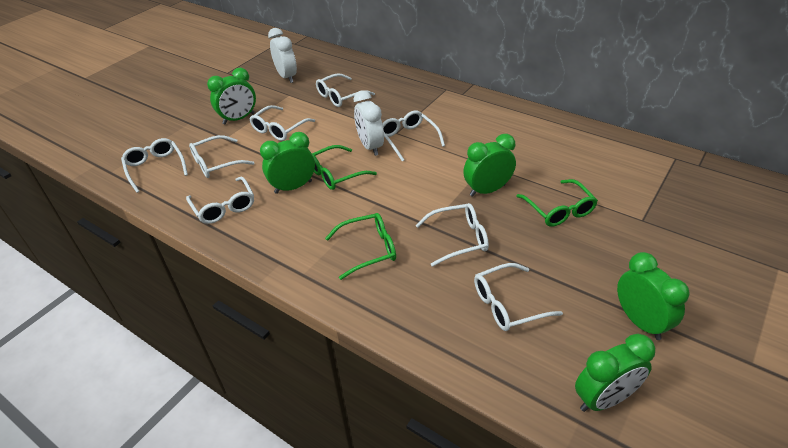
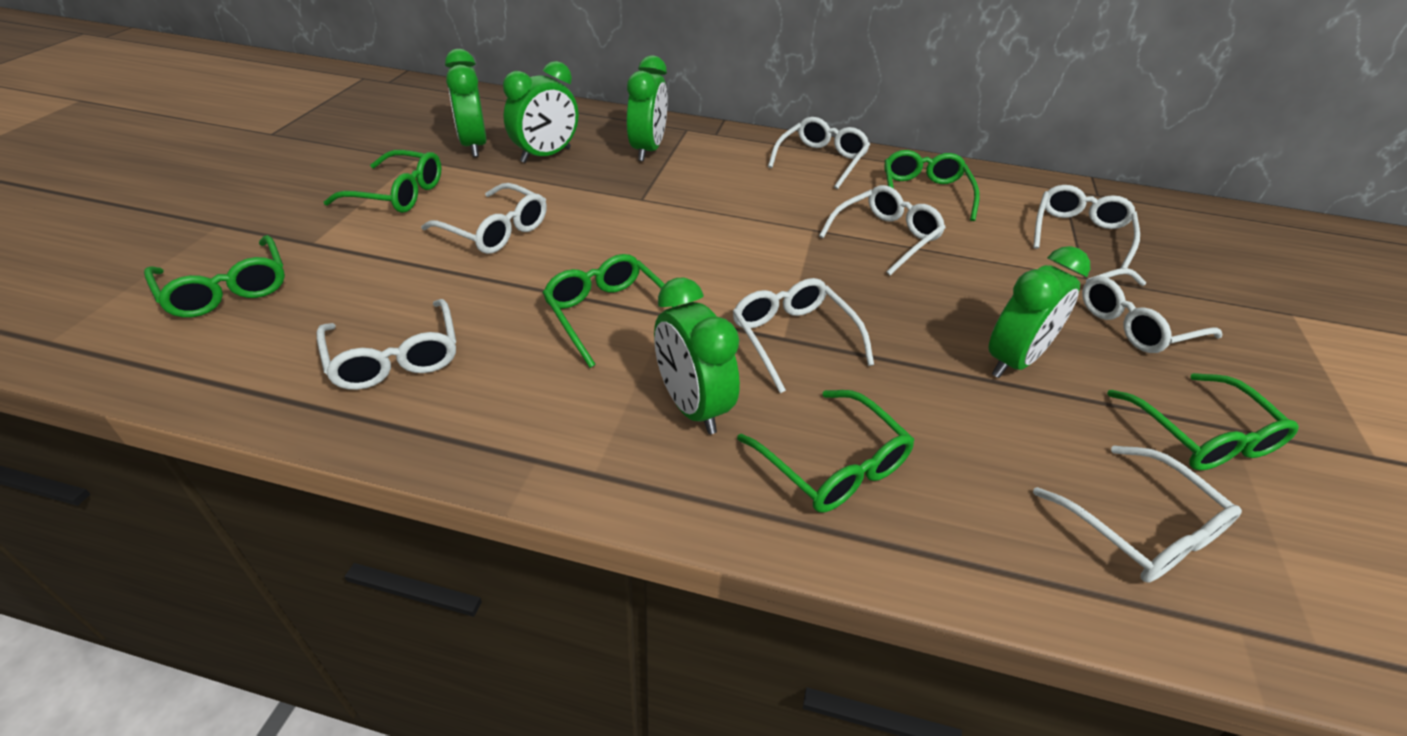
green glasses: [312,145,377,190] [325,213,396,280] [516,179,598,227] = 3 -> [144,235,285,317] [324,150,441,213] [542,254,678,368] [737,390,914,513] [884,150,980,221] [1107,373,1299,470] = 6
white clock: [268,28,297,83] [354,90,384,156] = 2 -> none = 0

